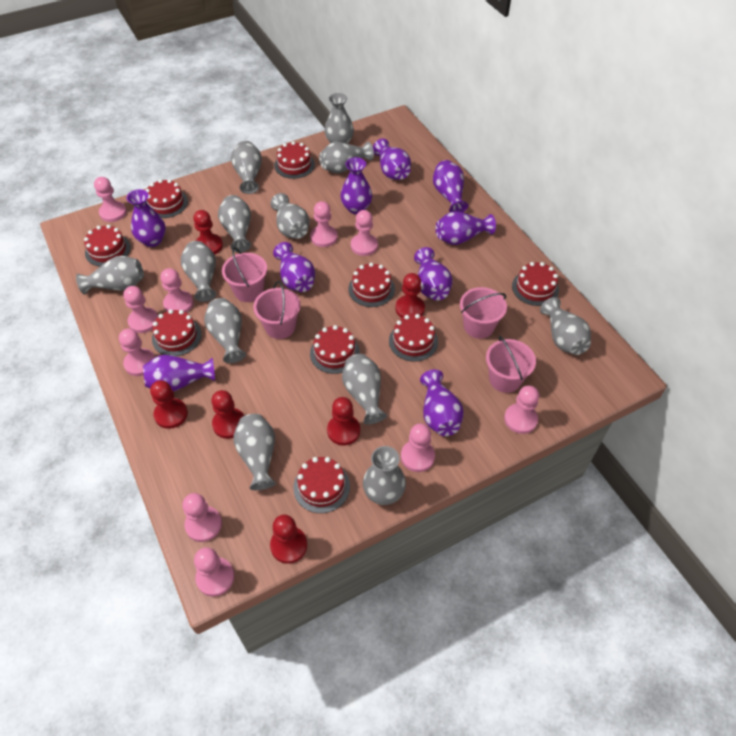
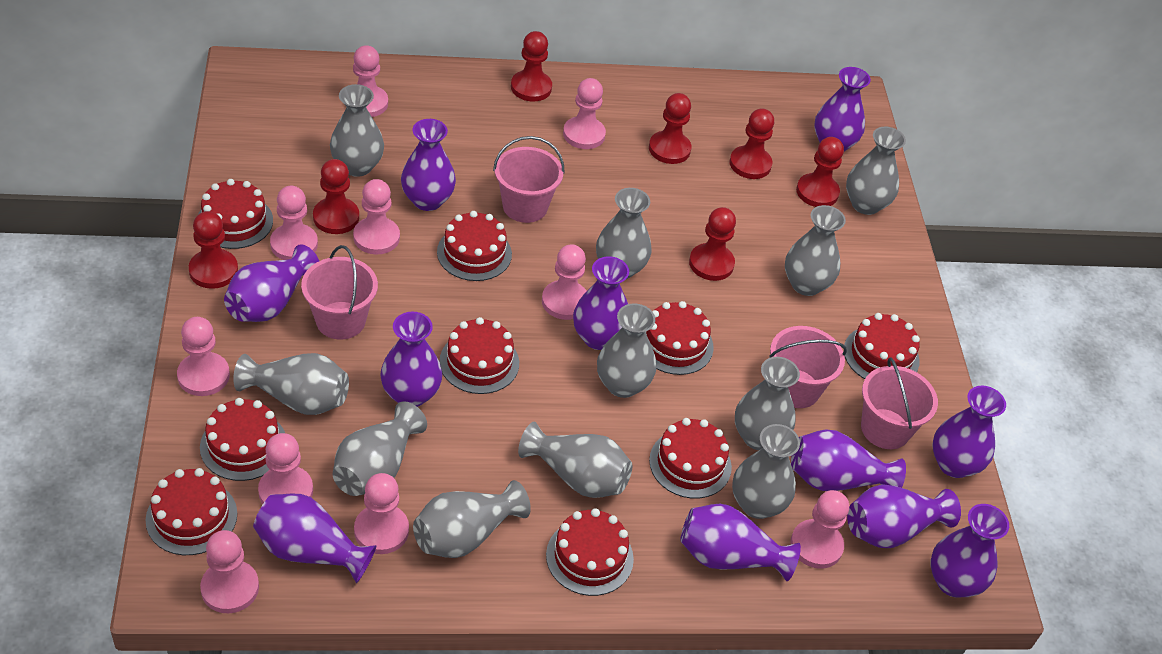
grey vase: [76,256,144,295] [181,241,216,302] [204,298,246,363] [218,195,251,252] [231,141,262,194] [233,414,276,490] [270,193,309,239] [319,142,374,173] [324,93,354,144] [342,354,387,425] [363,446,406,505] [540,297,591,355] = 12 -> [233,353,349,415] [330,84,384,177] [332,401,427,496] [413,480,531,558] [518,422,632,498] [596,188,652,279] [597,303,656,398] [732,424,800,519] [735,357,800,450] [785,205,846,296] [846,127,906,215] = 11
purple vase: [127,189,166,247] [143,355,215,392] [273,242,315,292] [340,157,372,214] [373,139,411,180] [414,247,453,301] [420,369,464,436] [433,160,468,212] [435,211,496,245] = 9 -> [224,245,319,322] [253,493,376,583] [380,312,442,407] [401,119,456,211] [573,256,629,350] [680,504,801,581] [791,429,906,491] [814,67,871,151] [847,484,961,548] [931,504,1009,598] [932,385,1006,478] = 11
red pawn: [150,380,188,429] [193,210,223,255] [211,390,244,439] [270,515,307,564] [327,397,360,445] [395,273,425,318] = 6 -> [189,211,238,289] [313,159,359,234] [511,31,552,102] [649,93,691,164] [689,207,736,281] [730,108,774,179] [796,137,844,207] = 7

